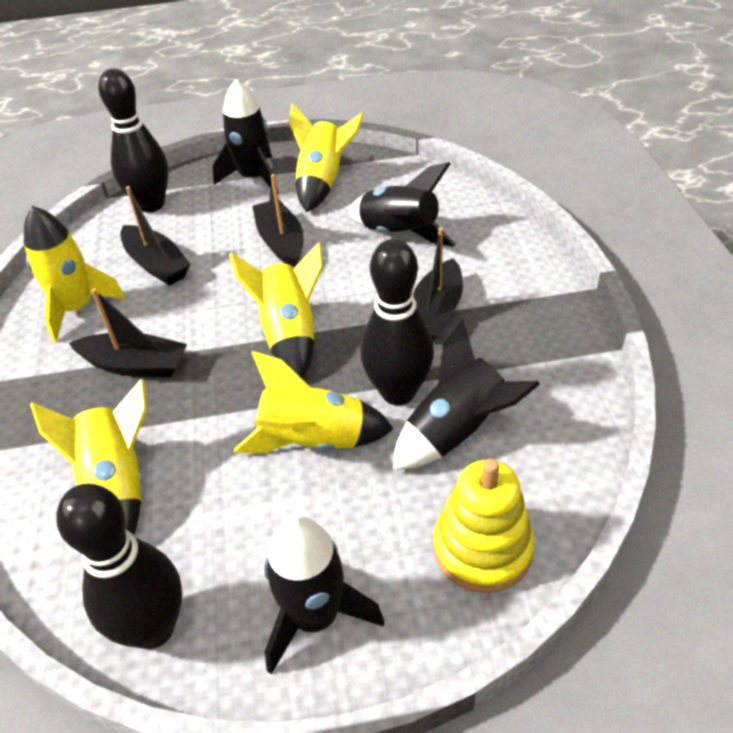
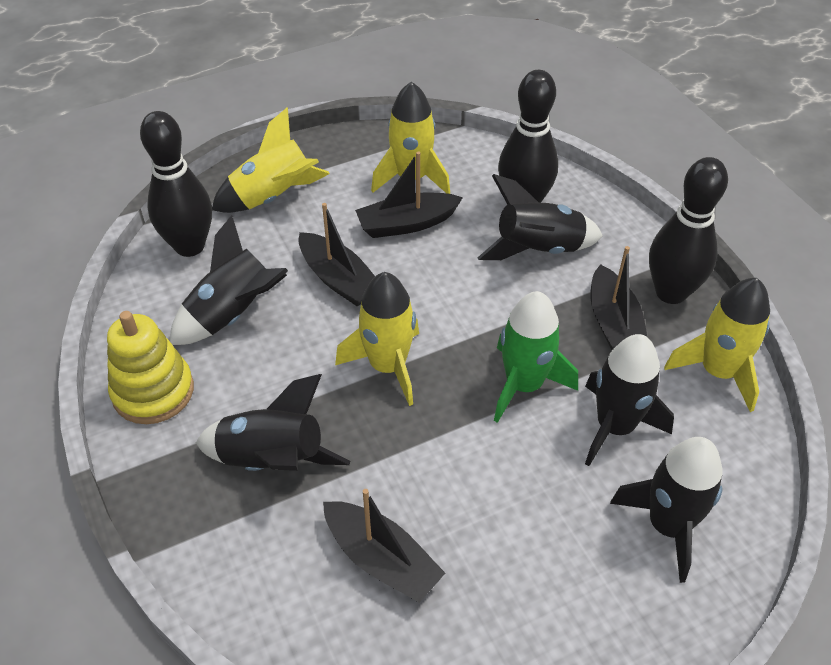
black rocket: [212,79,279,194] [265,516,384,674] [349,162,456,246] [393,319,540,469] = 4 -> [170,215,288,345] [196,374,350,471] [477,174,603,260] [585,334,674,466] [610,437,723,583] = 5
green rocket: none = 0 -> [494,291,578,423] = 1
yellow rocket: [24,206,125,342] [30,379,147,535] [229,242,323,379] [234,351,394,453] [289,103,364,212] = 5 -> [212,108,330,213] [335,272,419,406] [371,82,450,194] [664,278,770,412] = 4

